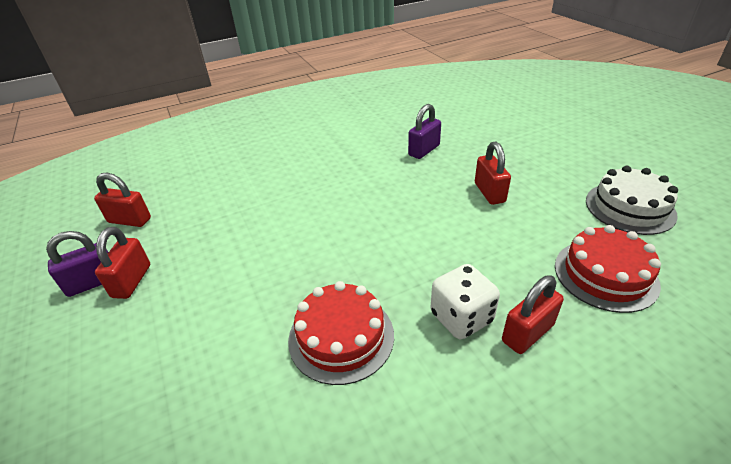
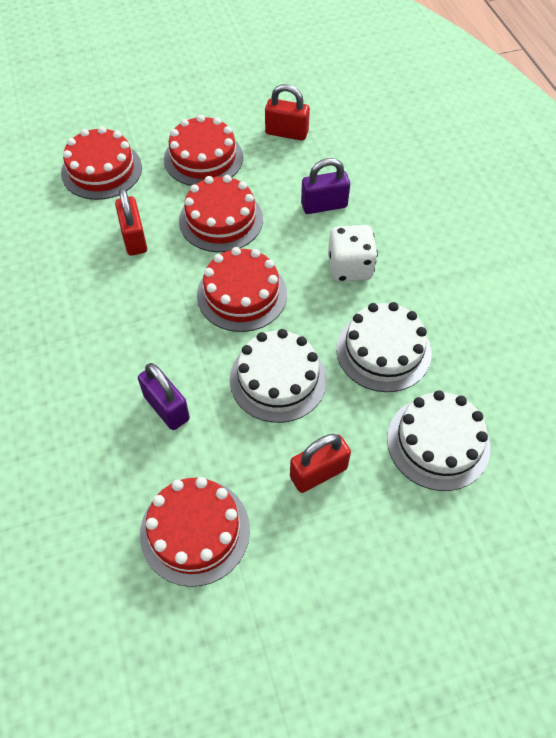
red cake: [288,281,394,385] [555,225,661,313] = 2 -> [61,126,142,200] [140,477,250,587] [164,115,243,186] [179,175,263,252] [197,247,287,332] = 5
red padlock: [94,173,151,227] [95,227,150,299] [475,141,511,205] [502,275,564,354] = 4 -> [115,188,147,256] [265,84,310,141] [290,434,351,493] = 3
white cake: [586,166,678,235] = 1 -> [230,329,327,423] [336,302,431,392] [387,390,490,491] = 3

